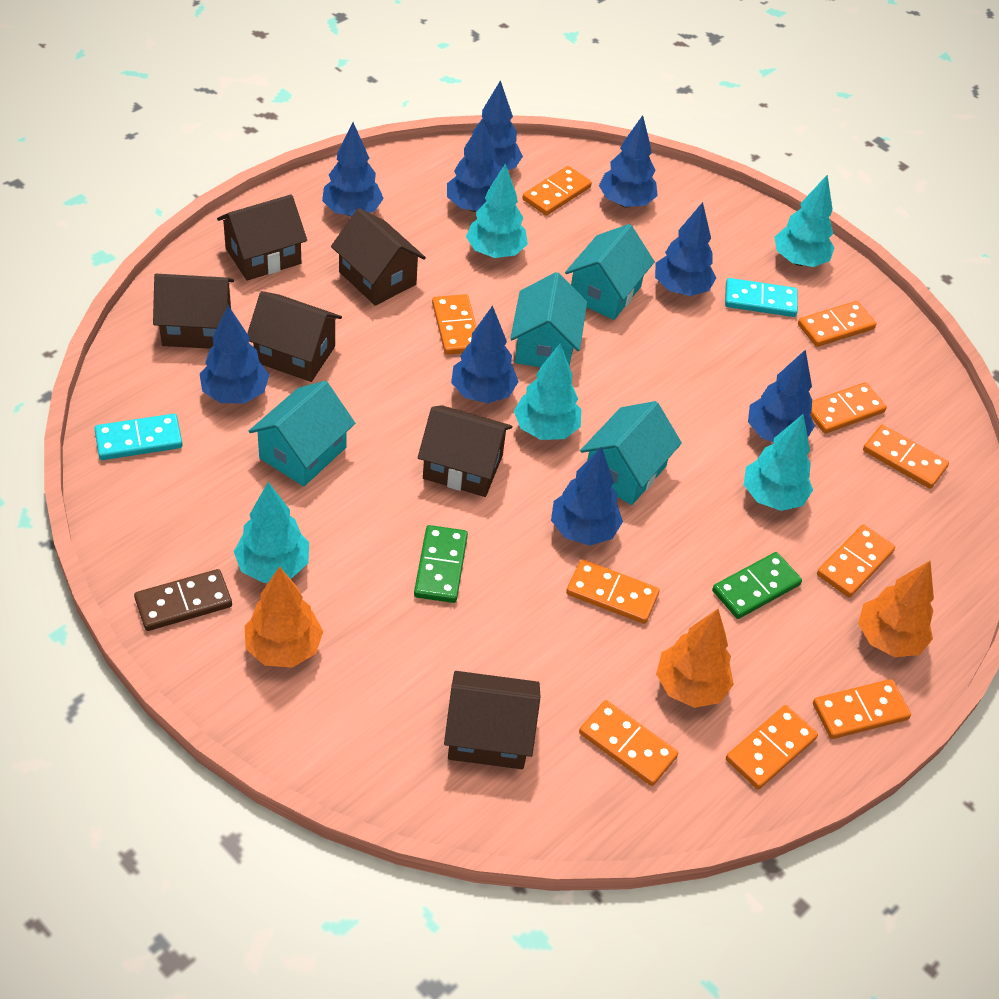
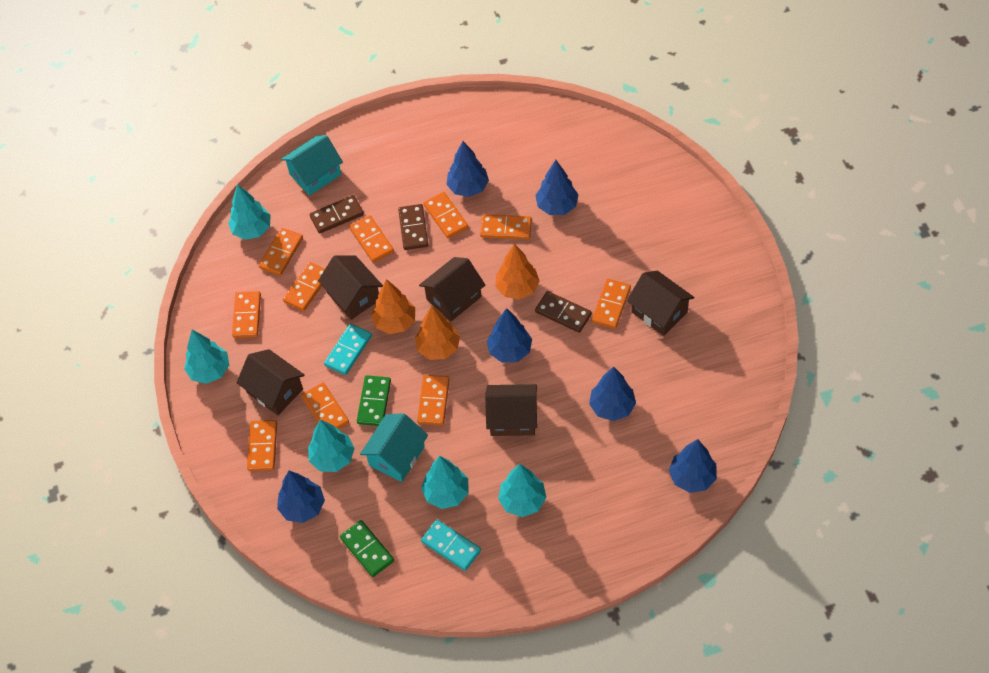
blue tree: [200,305,269,403] [322,122,384,217] [447,118,500,212] [451,305,519,403] [472,80,523,171] [551,446,623,546] [599,115,658,208] [655,202,716,296] [748,349,815,442] = 9 -> [277,471,325,523] [446,141,489,197] [487,308,532,362] [535,160,579,215] [589,366,636,421] [669,439,717,493] = 6
brown domino: [134,569,232,631] = 1 -> [310,195,364,233] [398,204,428,250] [535,291,592,333] = 3
brown house: [153,274,234,349] [217,194,307,281] [247,291,342,382] [331,208,426,306] [418,405,512,497] [444,671,540,769] = 6 -> [236,349,305,415] [318,255,383,320] [419,257,485,322] [485,384,537,436] [627,271,694,336] = 5
turquoise house: [249,381,355,486] [510,272,587,367] [565,224,655,320] [580,401,682,505] = 4 -> [281,135,343,196] [360,413,428,482] = 2

